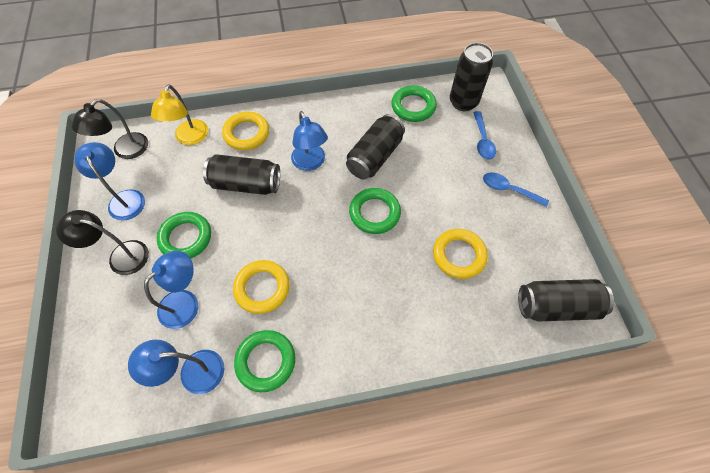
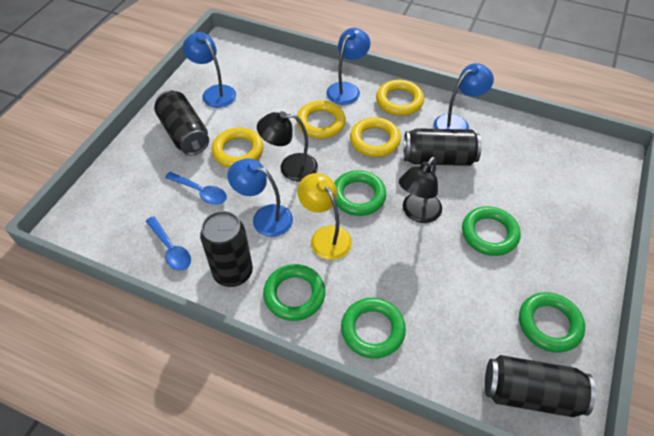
green ring: [157,212,211,259] [234,330,295,392] [349,188,401,234] [392,85,437,122] = 4 -> [263,264,325,321] [334,170,386,216] [341,298,406,359] [462,206,520,256] [519,292,585,353] = 5
yellow ring: [222,111,269,150] [233,260,290,314] [433,229,488,279] = 3 -> [212,128,263,168] [296,100,346,139] [350,117,401,157] [376,80,424,116] = 4

